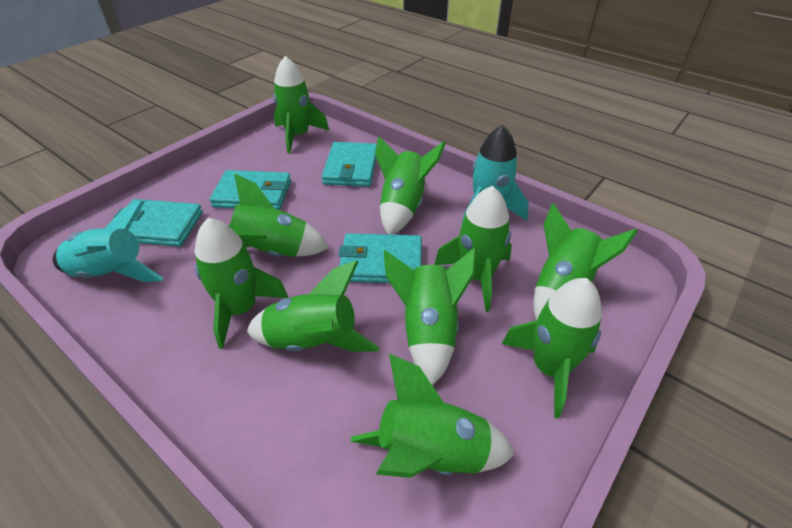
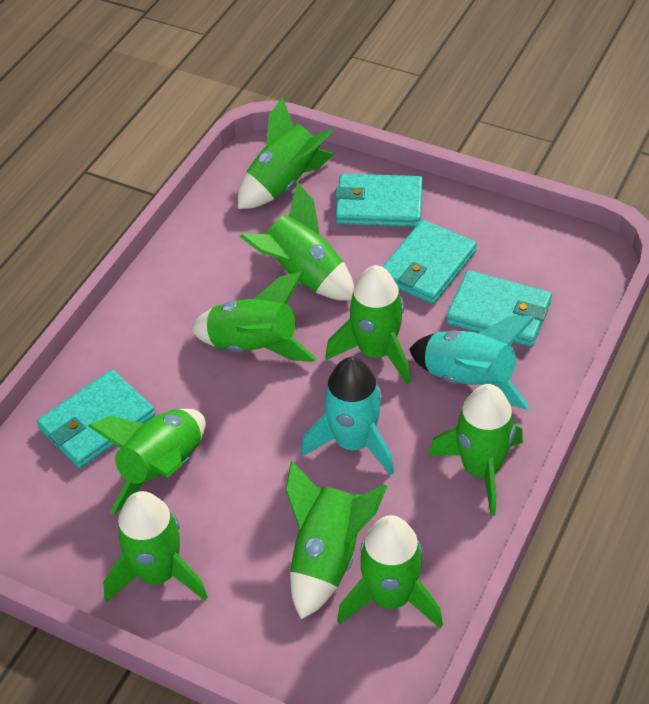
green rocket: [195,218,288,349] [227,173,329,257] [247,260,379,352] [273,56,329,154] [351,354,515,478] [375,136,446,235] [384,248,477,386] [434,186,512,312] [502,278,602,418] [533,203,638,320] = 10 -> [88,409,206,515] [103,491,208,602] [191,271,317,362] [238,96,335,209] [240,182,354,300] [286,461,387,619] [325,265,410,384] [337,515,443,628] [428,384,523,516] = 9

